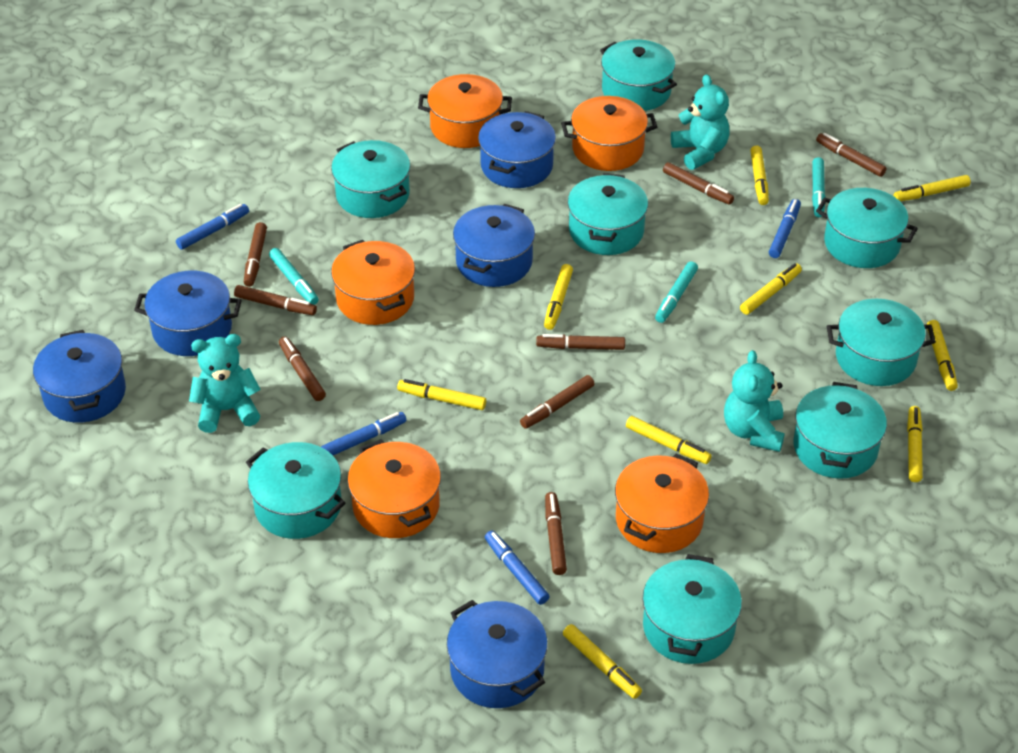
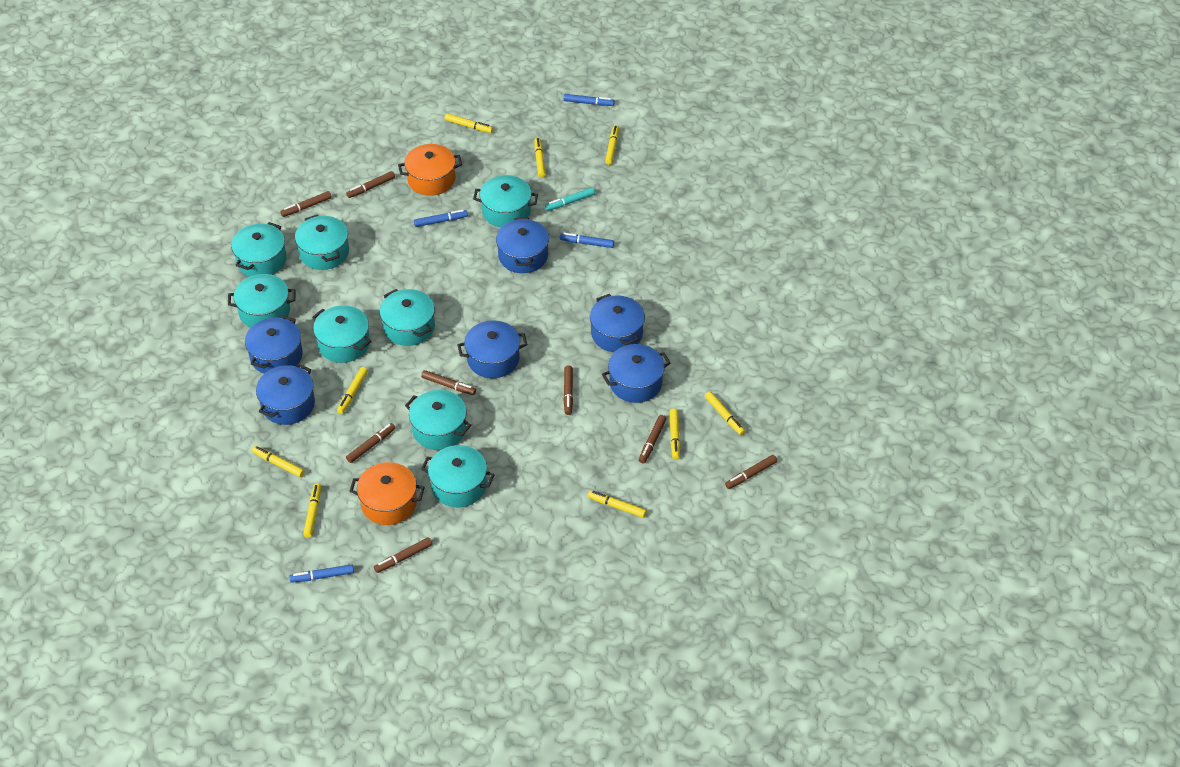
blue pot: [33,330,126,423] [134,271,242,356] [447,600,548,708] [453,204,535,287] [478,111,556,188] = 5 -> [245,315,303,374] [256,364,315,425] [457,320,528,378] [496,217,549,273] [590,294,645,352] [602,344,671,403] = 6
orange pot: [331,240,415,325] [347,439,441,538] [418,74,512,148] [561,96,657,171] [615,453,709,553] = 5 -> [349,462,425,525] [398,144,462,196] = 2
turquoise marker: [269,248,319,305] [655,261,698,323] [812,157,826,217] = 3 -> [545,187,595,211] = 1
turquoise teddy bear: [189,334,261,433] [671,74,730,170] [724,350,785,452] = 3 -> none = 0

